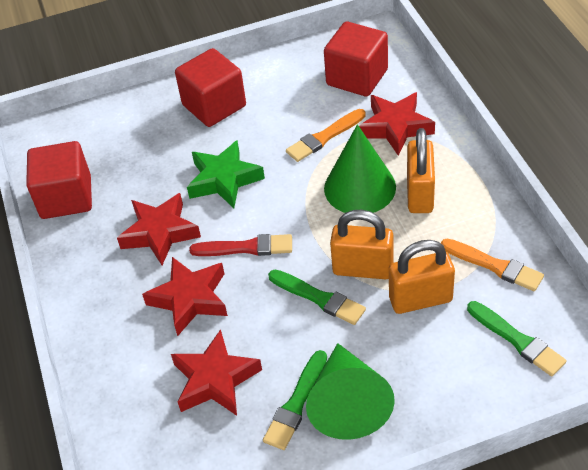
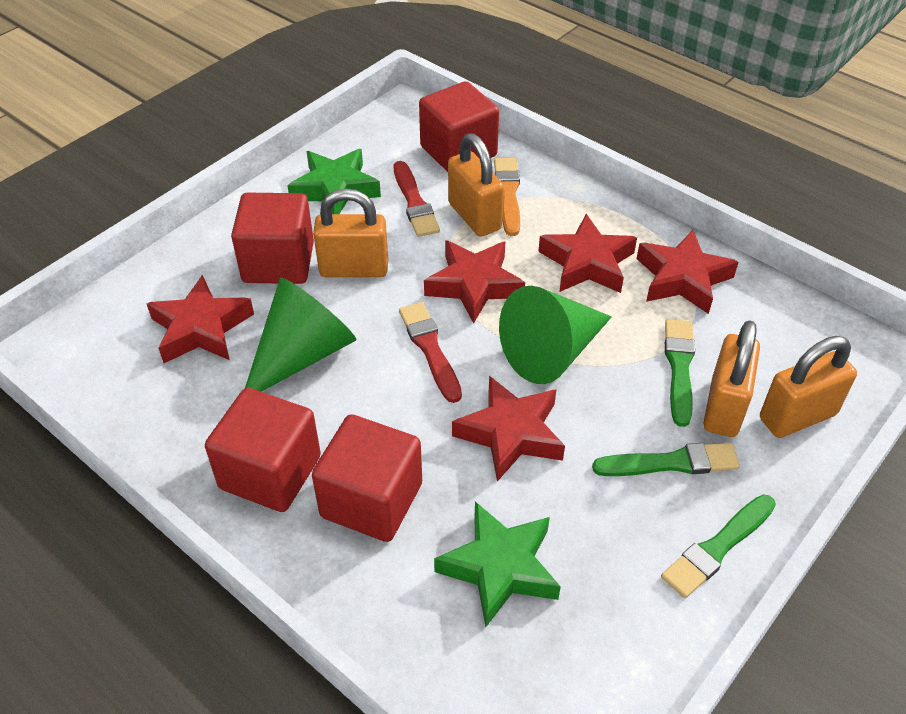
green star: [187,140,265,208] = 1 -> [287,149,381,214] [434,501,561,627] = 2
orange brush: [286,109,366,162] [441,239,544,291] = 2 -> [494,158,520,236] = 1
orange padlock: [330,210,394,279] [389,240,455,314] [407,128,435,213] = 3 -> [313,188,388,277] [448,133,504,237] [703,320,760,437] [760,336,857,438] = 4
red brush: [189,234,292,256] = 1 -> [394,161,440,237] [399,302,462,403] = 2
red cube: [26,141,92,219] [175,48,246,127] [324,22,388,97] = 3 -> [205,388,321,512] [231,193,314,284] [312,414,422,542] [419,81,499,172] = 4
red star: [117,193,201,265] [142,257,228,336] [171,329,262,416] [359,92,435,156] = 4 -> [146,275,254,363] [424,240,525,323] [452,376,565,482] [538,214,637,293] [637,230,739,314] = 5

